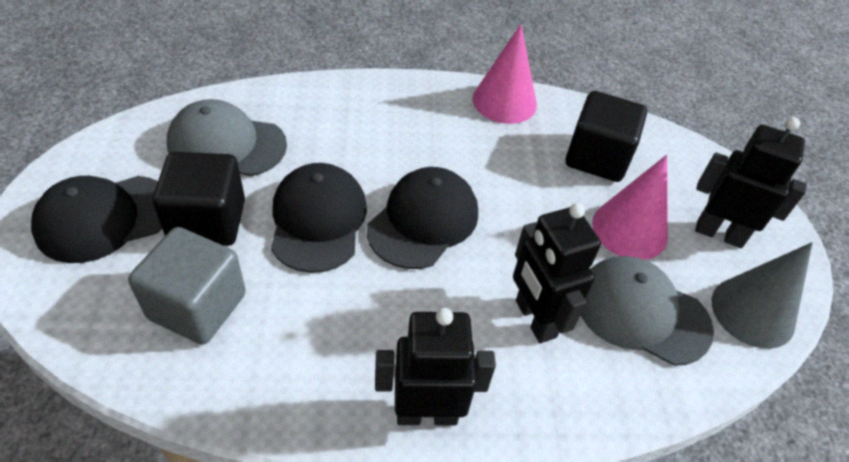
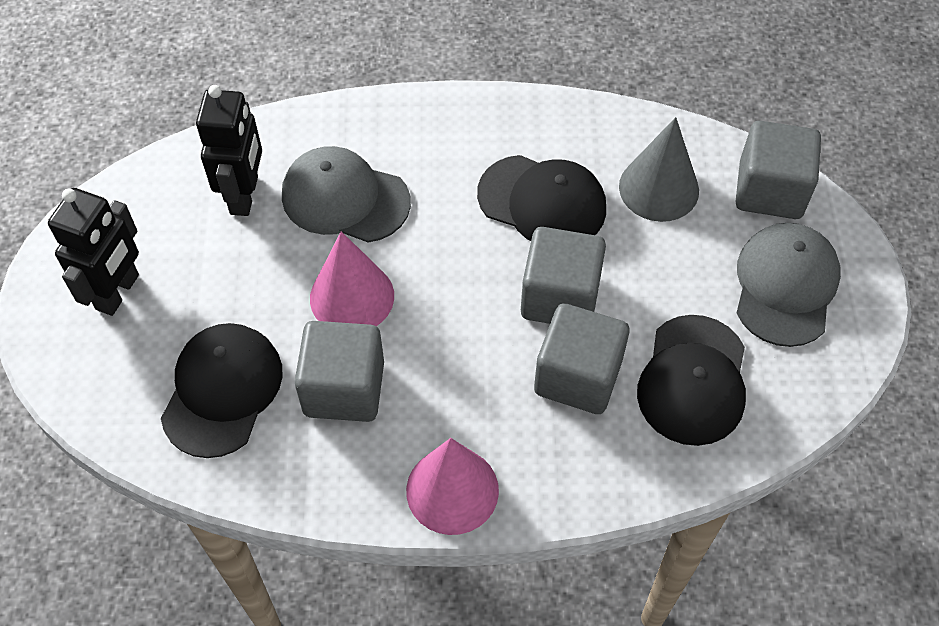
black cube: [153,152,245,246] [566,91,647,182] = 2 -> none = 0
black robot: [375,308,496,425] [513,203,601,343] [695,117,807,248] = 3 -> [48,188,139,316] [196,85,262,216] = 2
grey cube: [128,227,246,345] = 1 -> [295,321,384,422] [521,227,606,324] [534,303,629,414] [736,121,821,219] = 4

